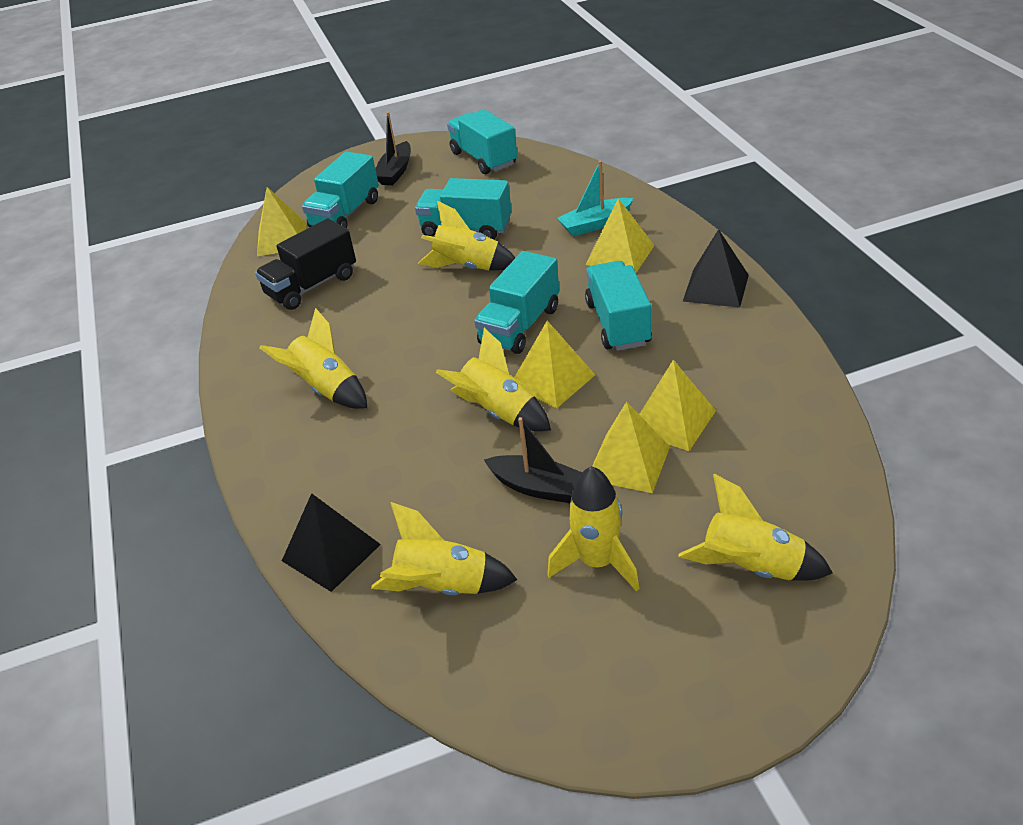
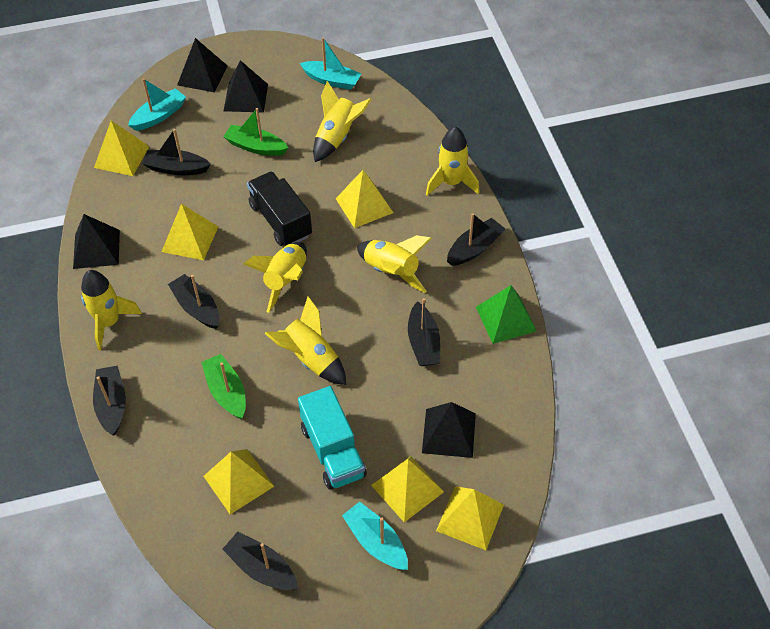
black boat: [375,112,411,185] [484,417,582,503] = 2 -> [93,366,126,435] [142,129,211,175] [168,274,220,329] [222,531,298,590] [408,298,440,366] [447,213,505,266] = 6
black pyramid: [282,493,381,592] [683,229,749,308] = 2 -> [73,214,120,269] [177,38,228,92] [224,60,268,113] [422,402,476,458] = 4
green boat: none = 0 -> [201,354,246,419] [224,108,288,156] = 2
green pyramid: none = 0 -> [476,285,537,344] = 1
turquoise boat: [557,161,634,236] = 1 -> [128,78,186,131] [300,37,361,90] [342,502,408,570] = 3
turquoise truck: [302,152,379,229] [415,178,512,240] [447,109,517,174] [474,251,559,354] [585,261,652,351] = 5 -> [298,386,367,490] = 1
yellow pyramid: [257,187,306,256] [514,321,595,408] [585,198,655,273] [592,402,670,493] [639,360,716,451] = 5 -> [94,121,150,176] [161,204,218,260] [203,449,274,514] [336,170,393,228] [371,456,444,522] [436,486,504,550] = 6

